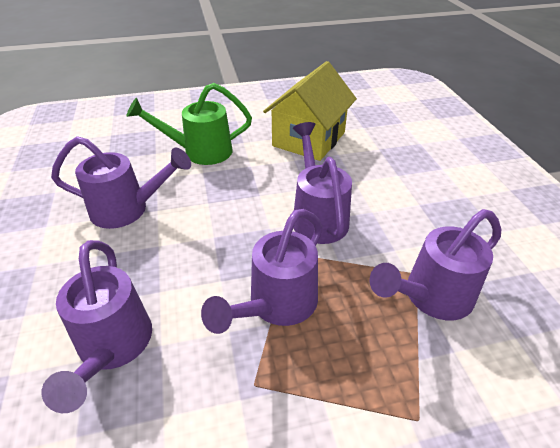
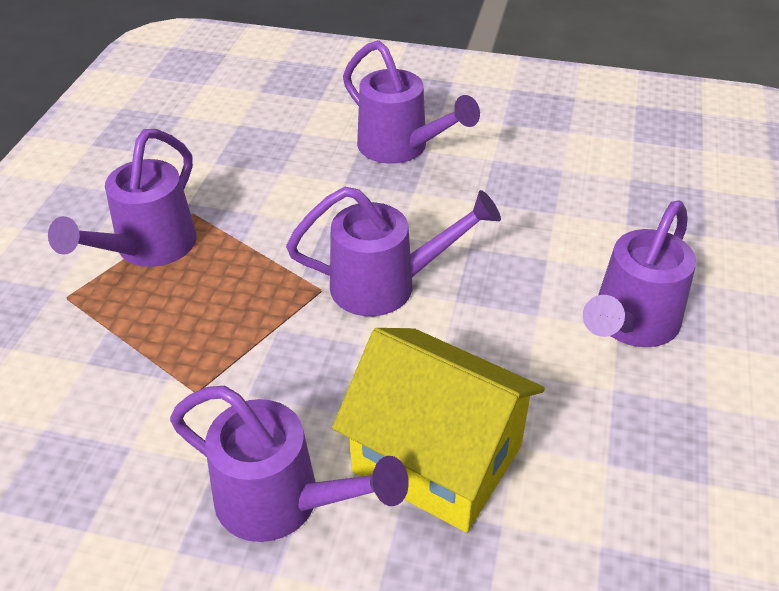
green watering can: [126,83,252,165] = 1 -> none = 0

